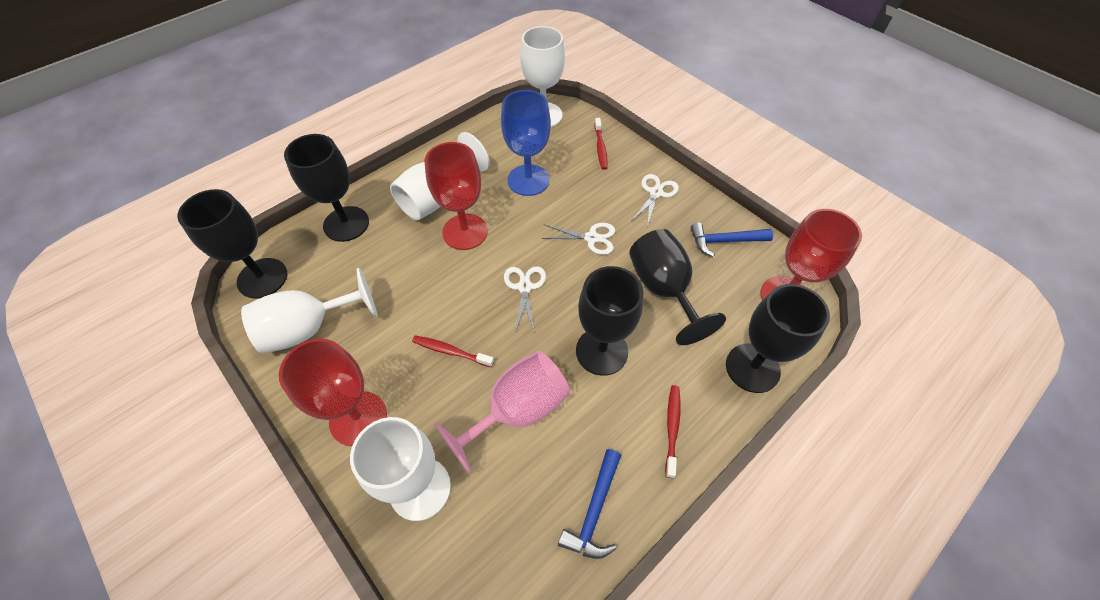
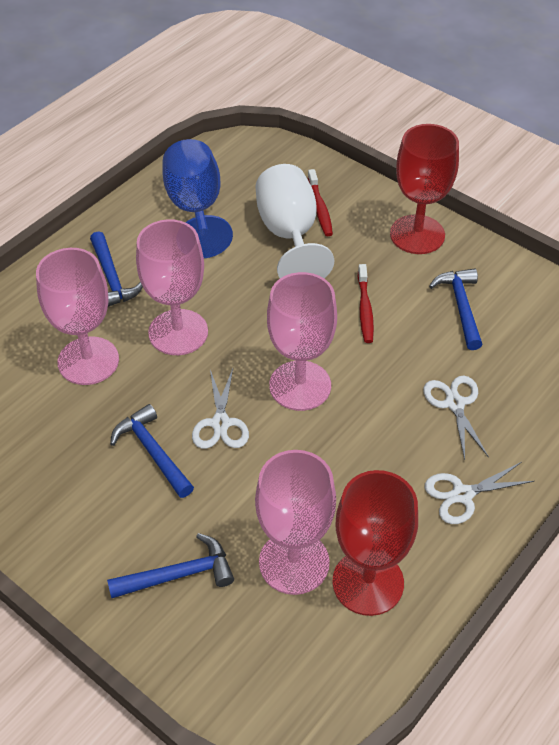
black goblet: [177,189,287,299] [284,134,369,242] [576,266,643,376] [629,229,726,345] [726,284,830,393] = 5 -> none = 0
blue hammer: [558,449,621,559] [691,222,773,257] = 2 -> [90,231,143,307] [107,533,234,598] [110,404,194,498] [429,268,483,350] = 4
pink goblet: [434,351,570,474] = 1 -> [36,248,119,385] [136,219,208,355] [255,450,336,595] [267,272,337,411] = 4
red goblet: [279,339,387,446] [424,142,488,250] [761,209,862,300] = 3 -> [332,470,418,616] [390,124,459,254] = 2
red toothbrush: [412,335,494,367] [595,118,608,170] [665,385,680,478] = 3 -> [308,169,333,236] [358,264,374,343] = 2
white goblet: [241,268,377,354] [350,417,451,521] [390,132,490,220] [520,26,565,127] = 4 -> [256,164,334,278] = 1

